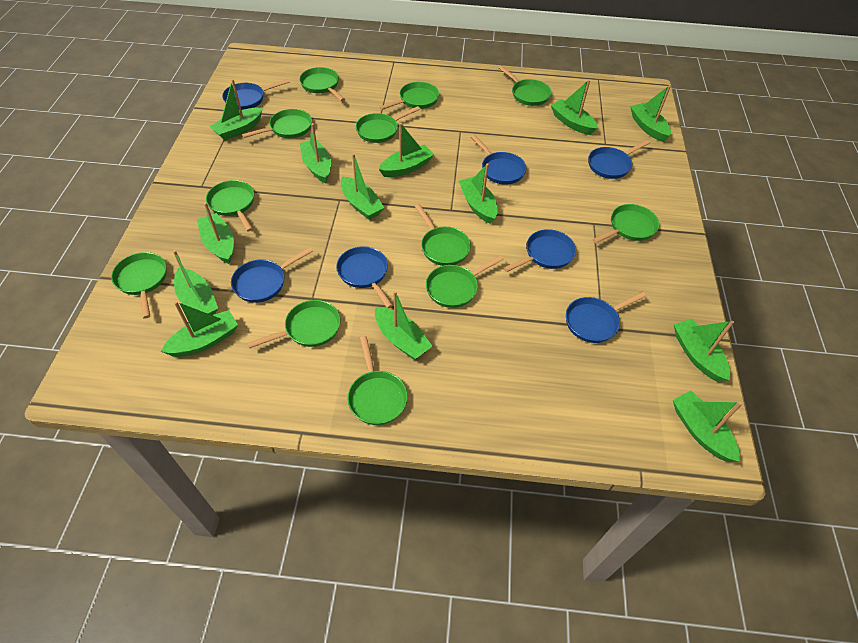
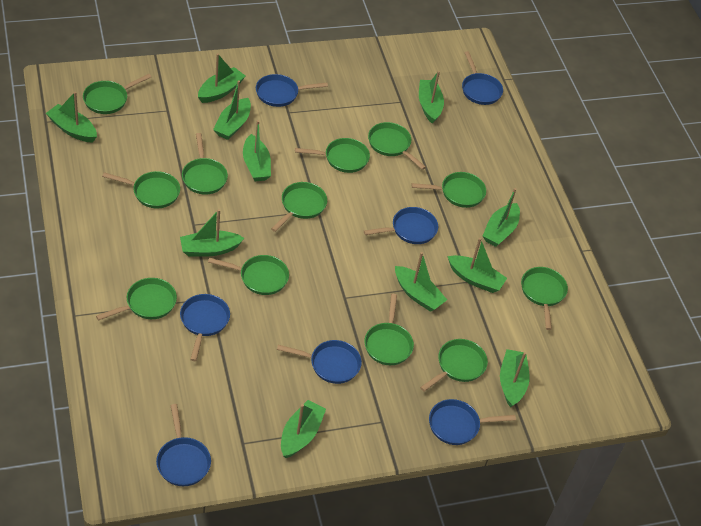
green boat: [161,301,238,357] [173,250,218,315] [197,202,234,264] [209,79,263,140] [300,123,331,183] [341,153,384,220] [375,291,432,360] [379,123,434,177] [459,163,497,224] [551,80,598,135] [630,85,671,142] [673,391,742,462] [674,318,734,382] = 13 -> [46,92,97,143] [180,209,244,256] [198,53,245,103] [213,81,251,140] [243,120,271,181] [281,400,326,458] [395,252,447,312] [419,71,444,124] [447,238,507,293] [483,188,520,247] [500,349,530,407] = 11

